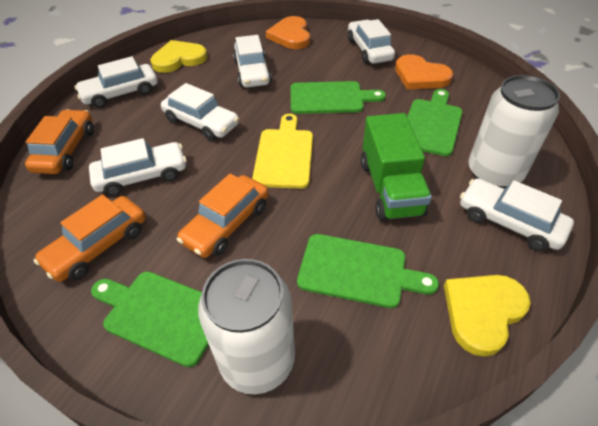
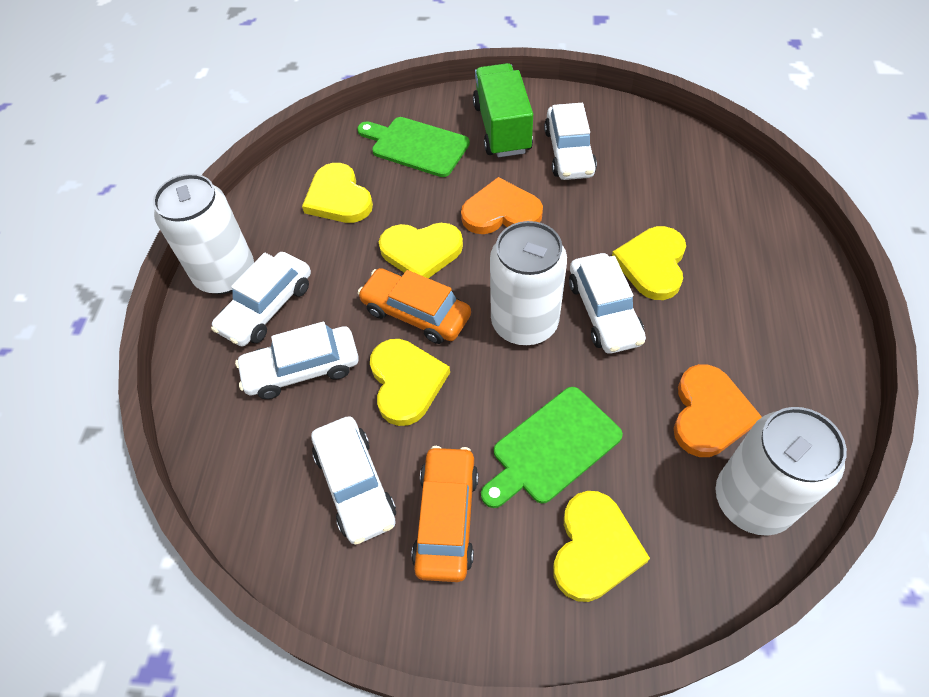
green cutting board: [91,271,209,367] [291,81,386,114] [297,234,439,308] [407,89,462,156] = 4 -> [357,117,470,177] [481,387,623,508] = 2
orange car: [25,109,94,174] [33,194,146,282] [177,173,268,258] = 3 -> [358,268,471,344] [411,446,478,582] = 2
white can: [198,259,295,394] [468,75,560,188] = 2 -> [153,174,254,294] [490,221,567,345] [716,407,847,536] = 3
white car: [75,56,157,108] [89,138,187,196] [161,83,239,141] [233,35,272,88] [348,19,395,64] [460,178,574,251] = 6 -> [211,252,311,346] [235,322,359,399] [311,416,396,544] [544,103,597,180] [569,253,646,353] = 5
yellow cutting board: [252,114,313,189] = 1 -> none = 0
yellow heart: [151,40,207,73] [444,275,531,357] = 2 -> [302,163,373,223] [370,339,450,426] [379,223,463,278] [553,491,650,602] [612,226,686,300] = 5

